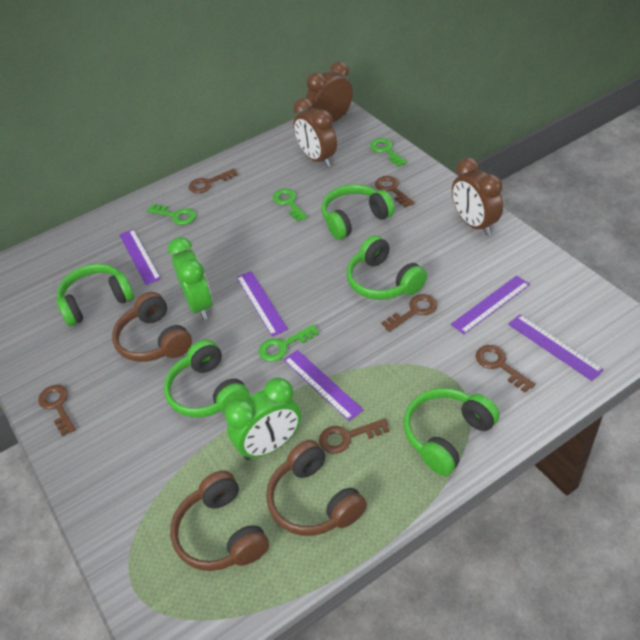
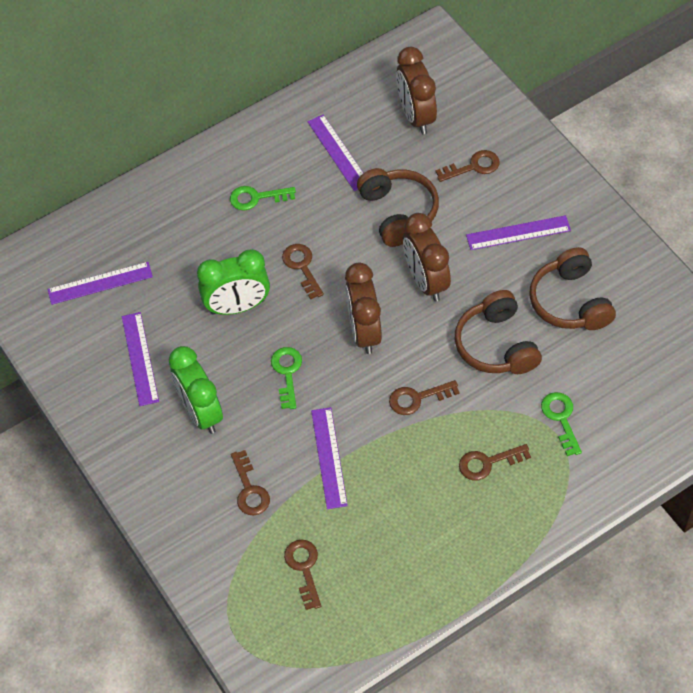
green headphones: [56,264,134,326] [164,339,249,417] [321,184,395,240] [347,235,427,300] [404,388,500,476] = 5 -> none = 0
green key: [147,204,196,225] [259,325,319,361] [273,189,307,222] [370,138,407,167] = 4 -> [230,186,296,210] [271,347,302,409] [541,392,582,456] = 3

